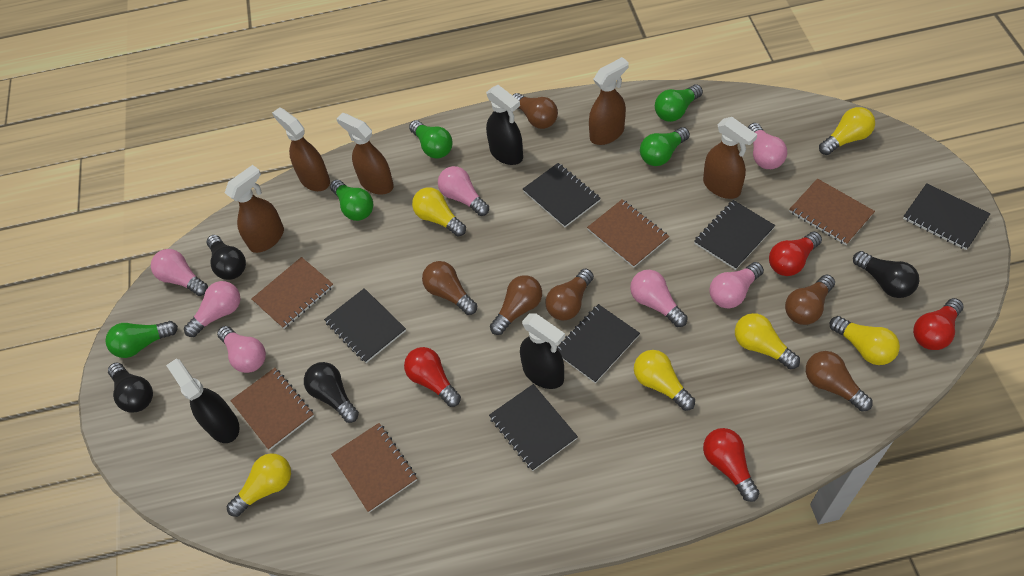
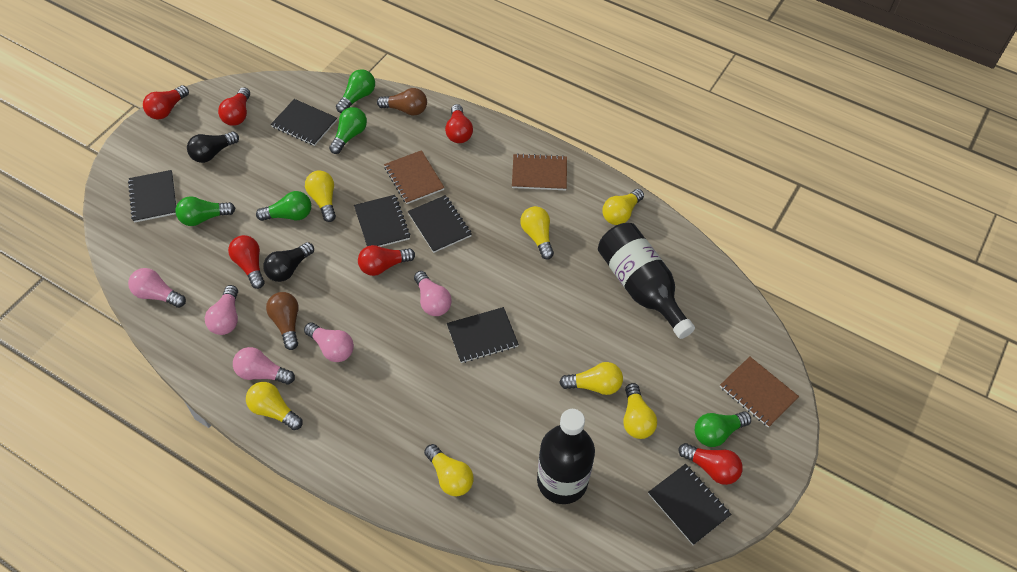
black bottle: none = 0 -> [537,409,595,504] [598,223,695,339] = 2
black light bulb: [108,362,153,413] [206,235,246,280] [304,362,359,423] [853,251,919,298] = 4 -> [187,132,239,163] [263,242,314,282] = 2
black spray bottle: [166,359,240,443] [486,85,523,165] [520,313,565,389] = 3 -> none = 0
brown light bulb: [422,261,477,315] [490,275,542,335] [512,93,558,129] [545,269,594,320] [785,275,835,325] [806,351,873,412] = 6 -> [266,292,298,350] [377,88,427,116] = 2
brown notebook: [230,368,314,450] [251,257,334,329] [331,423,417,513] [587,199,669,268] [789,178,875,245] = 5 -> [384,150,445,204] [512,153,567,190] [720,356,799,428] = 3
brown spray bottle: [225,165,284,253] [272,107,330,191] [336,113,394,195] [589,57,629,145] [703,117,757,199] = 5 -> none = 0
pink light bulb: [151,249,208,296] [184,281,240,337] [217,326,266,373] [438,166,489,216] [630,270,688,327] [709,262,764,308] [748,123,787,169] = 7 -> [128,268,186,308] [205,285,238,335] [233,347,295,385] [304,322,354,362] [414,271,452,316] = 5
red light bulb: [404,347,461,407] [703,428,759,502] [769,232,822,276] [913,298,964,350] = 4 -> [143,85,189,119] [218,87,250,126] [228,235,265,289] [358,245,415,276] [445,104,473,143] [679,443,743,485] = 6
yellow light bulb: [227,453,291,517] [412,187,466,236] [634,350,695,411] [735,313,800,369] [819,107,875,155] [829,316,900,365] = 6 -> [246,382,303,430] [305,170,336,222] [424,444,474,496] [521,206,554,260] [559,362,623,395] [602,189,644,225] [623,383,657,439] = 7

